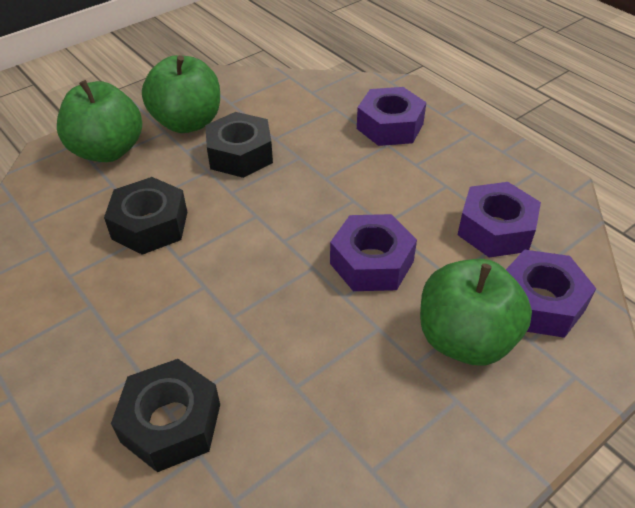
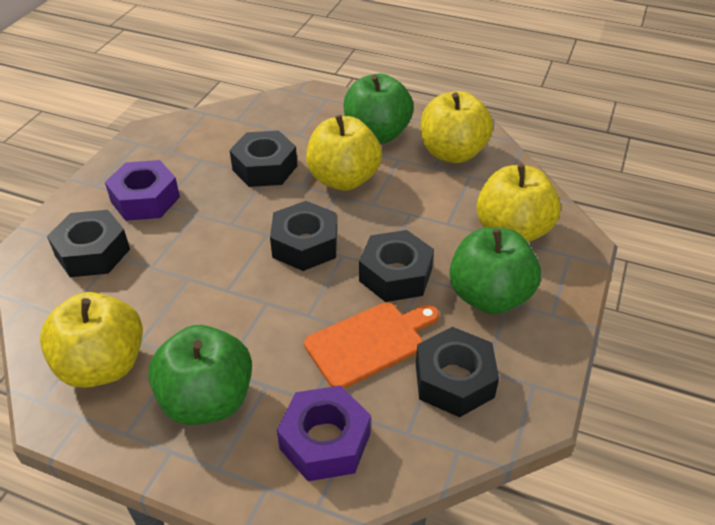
black nut: [104,177,187,255] [111,359,220,472] [205,112,273,178] = 3 -> [47,210,130,277] [230,131,297,187] [270,201,337,271] [359,230,434,302] [416,327,499,417] = 5
orange cutting board: none = 0 -> [304,302,439,389] = 1
purple nut: [330,214,417,291] [357,87,426,146] [457,182,541,258] [506,249,596,338] = 4 -> [105,160,180,221] [277,385,371,481] = 2
yellow apple: none = 0 -> [40,292,143,388] [306,115,382,191] [421,91,493,163] [476,165,561,242] = 4

